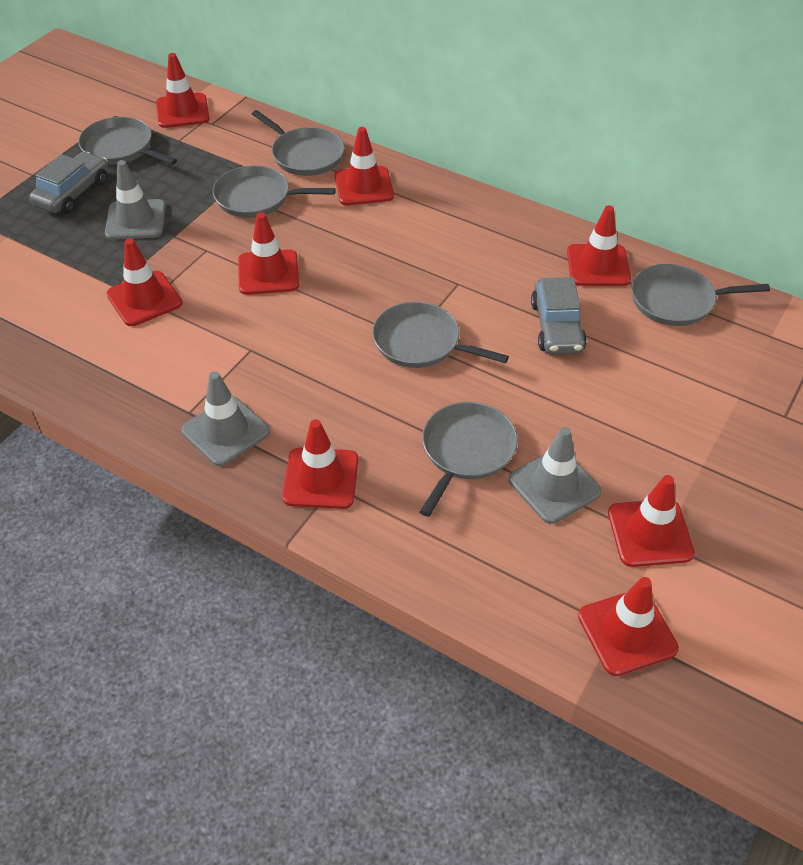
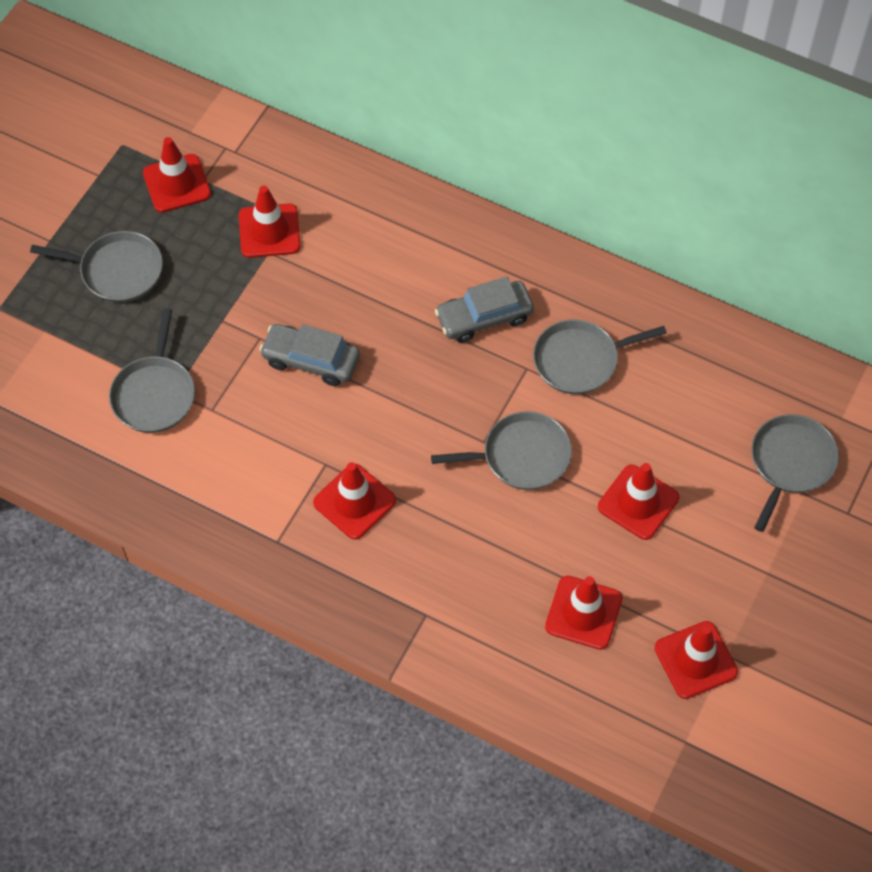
grey pan: [78,117,177,165] [213,165,336,218] [252,110,345,176] [372,302,509,368] [420,402,518,517] [631,264,770,326] = 6 -> [30,231,163,303] [109,308,195,433] [431,411,572,490] [533,319,667,394] [751,414,839,532] = 5
grey traffic cone: [105,160,166,240] [182,371,270,466] [509,427,601,524] = 3 -> none = 0
red traffic cone: [106,238,182,326] [156,53,210,128] [238,212,299,295] [282,419,359,509] [335,127,394,205] [567,205,631,286] [578,577,679,676] [608,475,695,567] = 8 -> [143,137,211,213] [239,186,301,258] [313,462,396,540] [545,576,622,650] [598,463,679,540] [654,621,738,699] = 6

